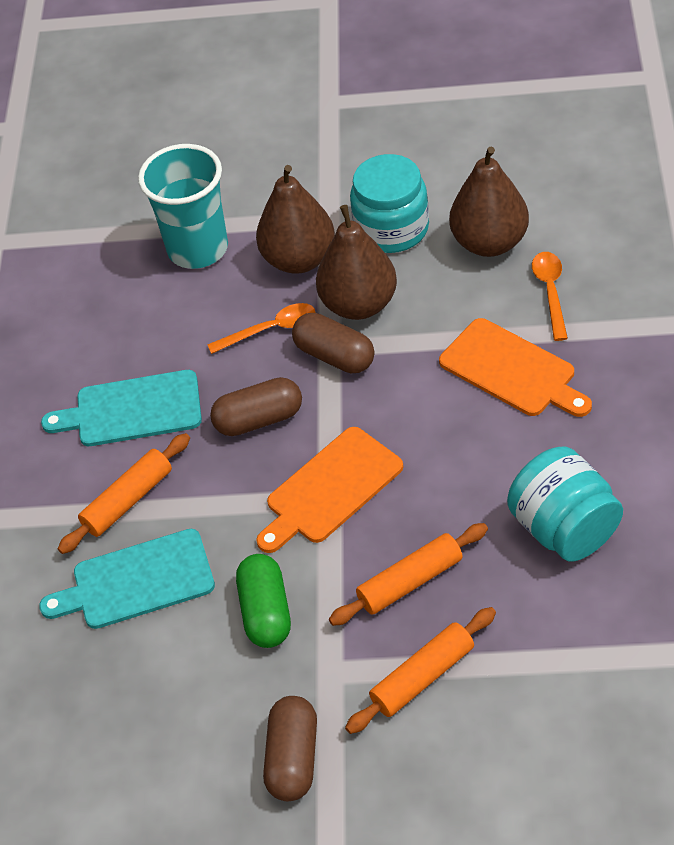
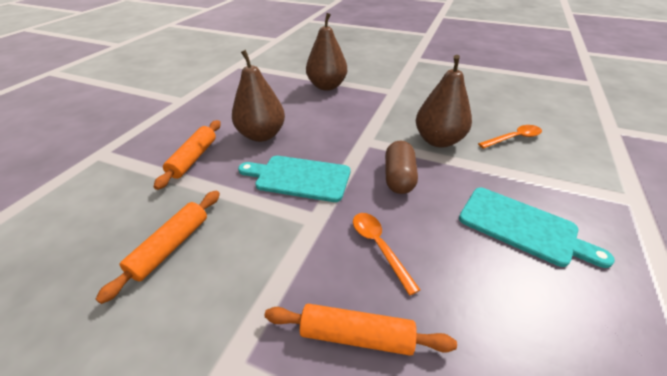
brown capsule: [210,377,302,436] [263,696,317,801] [292,313,374,373] = 3 -> [385,141,418,194] = 1
green capsule: [236,554,291,648] = 1 -> none = 0
orange cutting board: [256,427,404,553] [439,318,592,417] = 2 -> none = 0
turquoise cup: [138,144,228,269] = 1 -> none = 0
turquoise jar: [350,154,429,253] [507,447,623,561] = 2 -> none = 0

